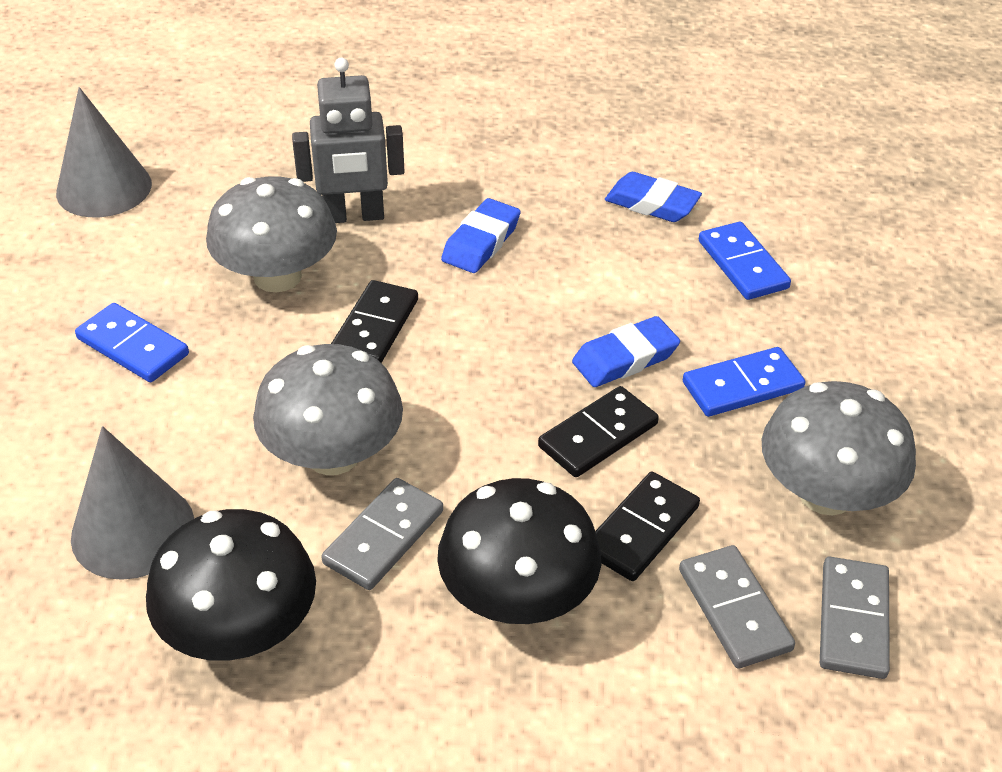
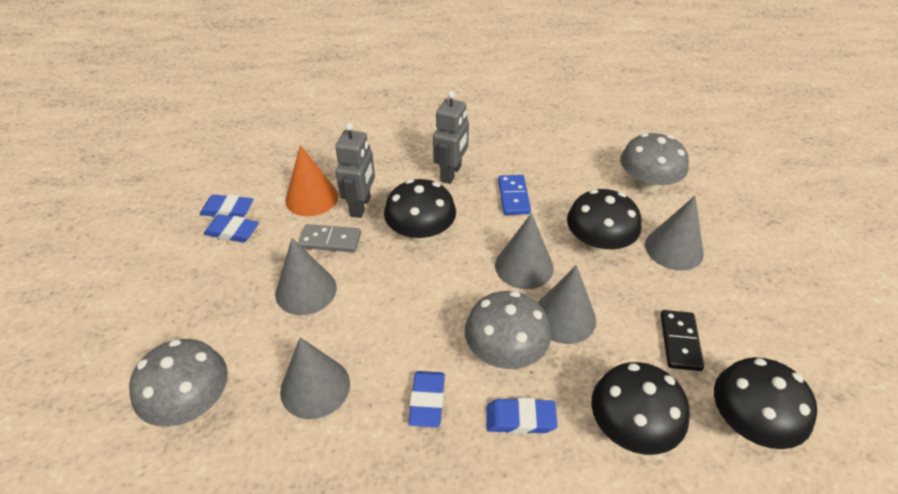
black domino: [331,280,418,363] [538,386,659,477] [595,472,700,581] = 3 -> [660,310,704,371] = 1
black mushroom: [146,509,316,661] [437,478,601,624] = 2 -> [384,179,456,243] [567,189,642,254] [591,362,690,455] [714,357,817,449] = 4
blue domino: [75,303,189,382] [683,347,805,417] [699,222,791,300] = 3 -> [498,175,531,215] = 1
blue eraser: [441,198,521,273] [572,316,680,387] [605,172,702,222] = 3 -> [200,195,253,217] [203,214,259,243] [408,371,445,427] [486,398,558,434] = 4
grey cone: [56,87,152,217] [71,426,194,580] = 2 -> [275,238,337,315] [280,337,350,419] [495,213,554,289] [538,265,596,344] [645,196,704,270] = 5
grey domino: [321,478,443,590] [679,545,795,669] [820,557,890,679] = 3 -> [298,224,361,252] = 1
grey robot: [292,58,405,223] = 1 -> [335,123,375,218] [433,91,469,184] = 2
orange cone: none = 0 -> [285,145,338,216] = 1

